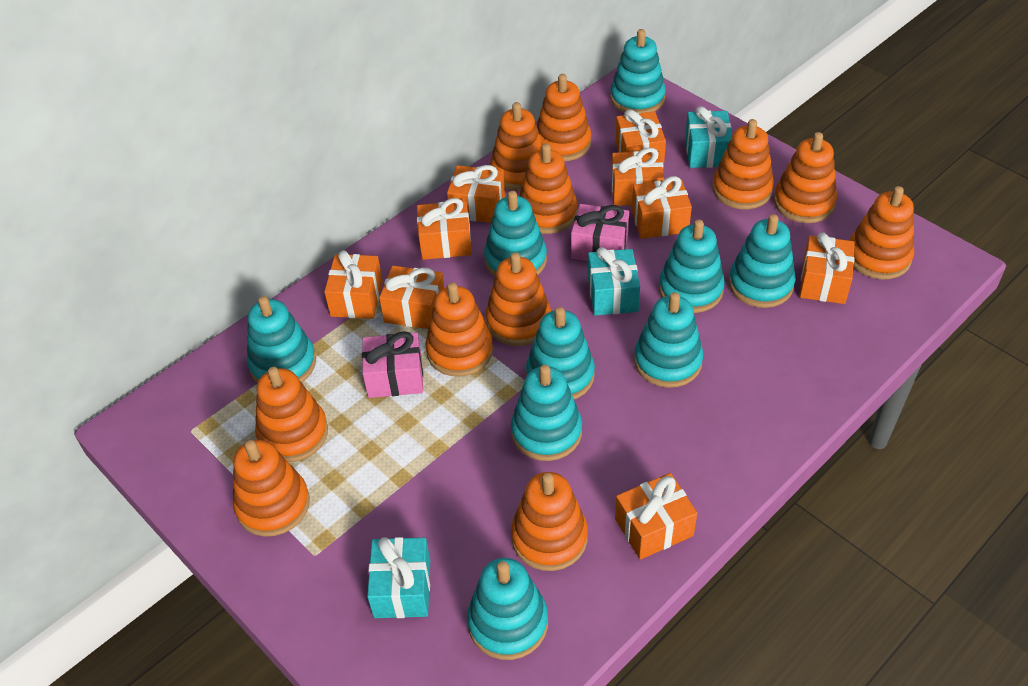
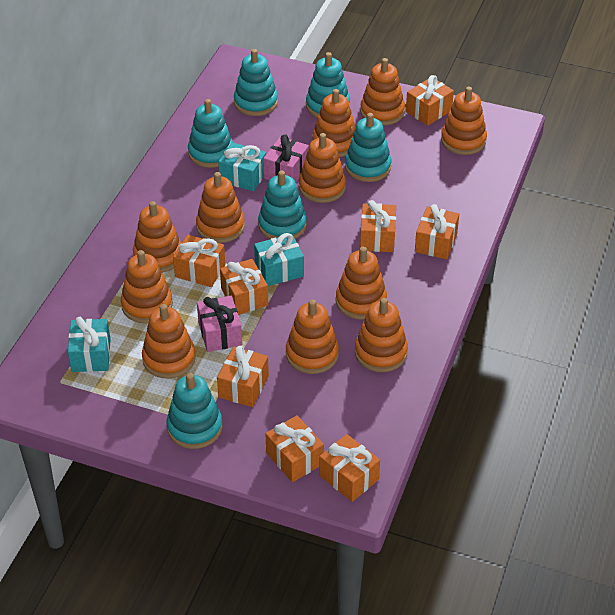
orange gift: [324,250,383,319] [379,266,444,329] [417,198,472,260] [447,165,505,223] [611,148,664,206] [615,109,666,167] [615,473,697,560] [632,176,692,239] [800,232,855,304] = 9 -> [173,235,225,287] [217,346,269,407] [220,259,268,315] [265,415,324,482] [319,434,380,502] [360,200,396,252] [406,75,454,126] [415,204,459,259] = 8
turquoise stacking toy: [247,296,316,383] [467,558,548,660] [484,191,547,277] [511,365,582,461] [526,307,595,399] [610,29,666,113] [634,292,703,388] [659,219,725,313] [729,214,796,308] = 9 -> [166,373,222,449] [188,99,233,168] [234,49,278,116] [258,170,307,239] [306,52,350,118] [345,113,391,182] = 6

